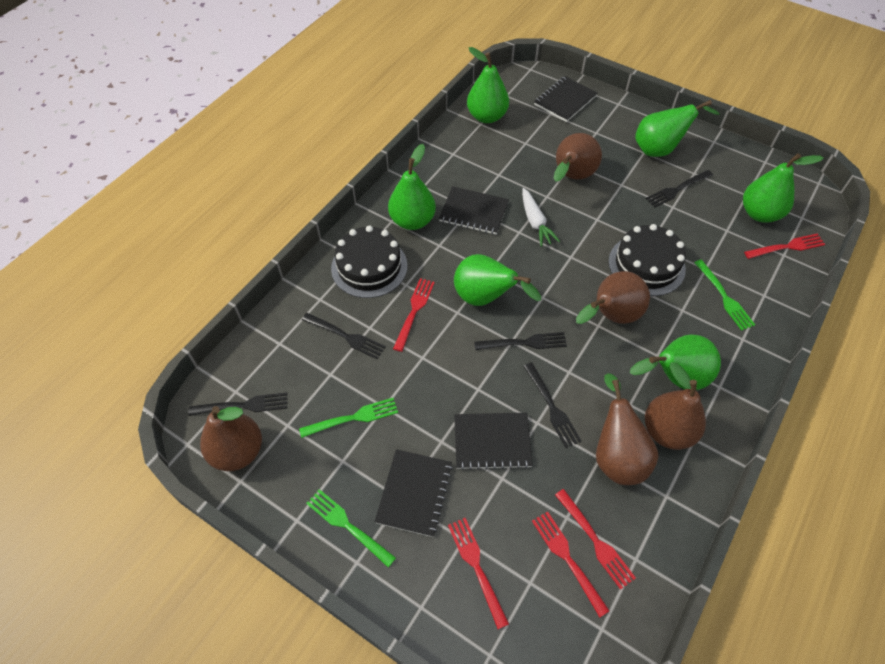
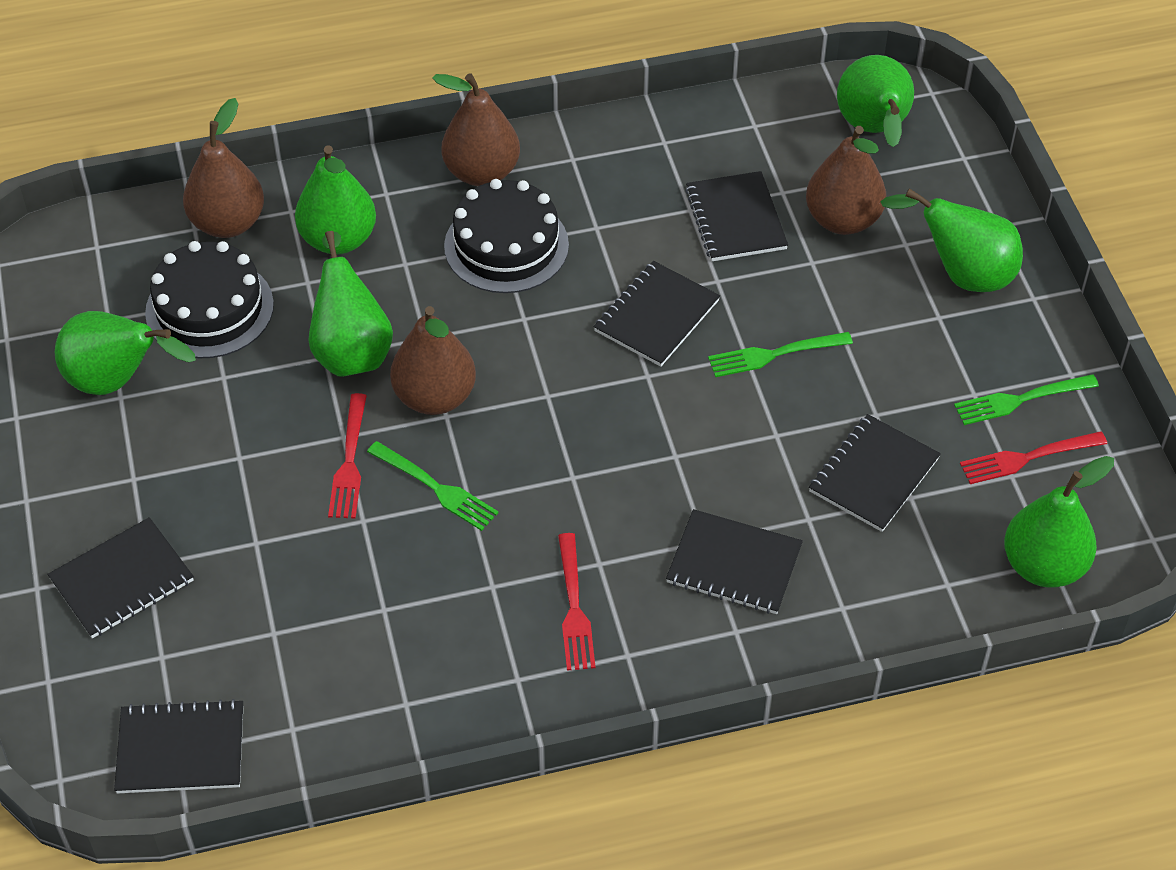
black fork: [188,392,288,416] [302,313,386,359] [474,332,567,350] [523,362,582,448] [646,170,713,207] = 5 -> none = 0
black notebook: [374,449,453,537] [439,186,509,235] [454,413,533,470] [534,76,598,122] = 4 -> [47,517,194,638] [114,699,243,794] [594,261,720,367] [666,509,803,614] [685,171,788,261] [809,414,941,532] = 6
brown pear: [200,406,262,471] [554,133,602,182] [576,271,650,324] [596,373,659,485] [645,362,706,450] = 5 -> [183,98,264,238] [390,306,476,415] [432,73,520,186] [806,126,886,235] = 4
red fork: [393,278,435,352] [448,518,509,629] [532,511,609,617] [555,489,636,590] [744,233,825,259] = 5 -> [328,393,367,518] [558,533,596,671] [960,431,1107,484] = 3
white carrot: [522,188,560,247] = 1 -> none = 0

